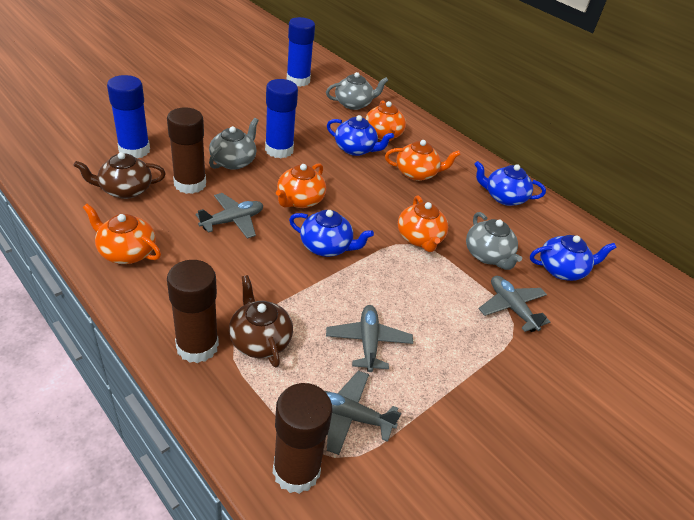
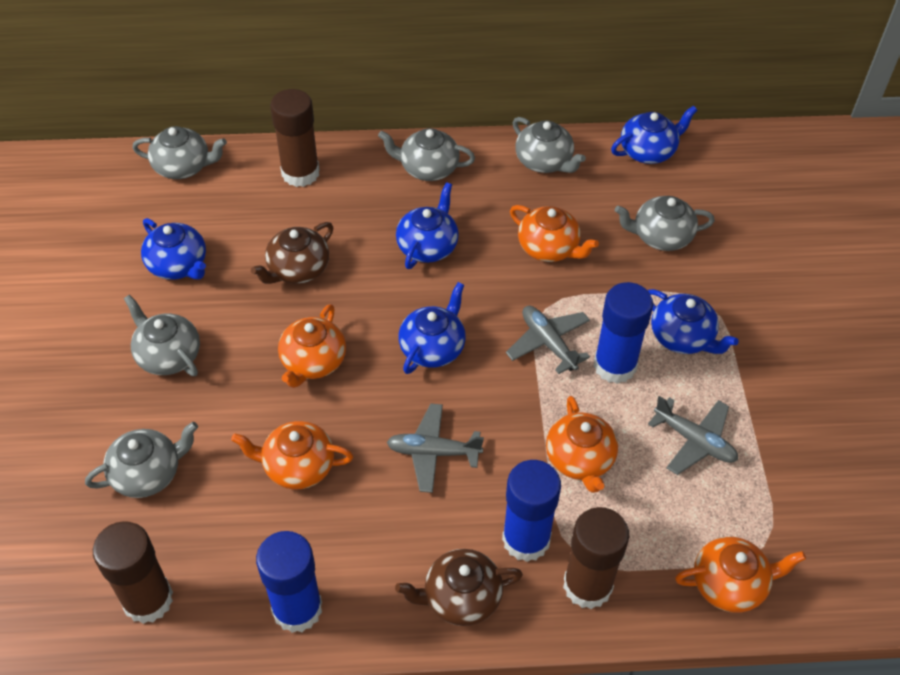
blue teapot: [289,210,374,257] [327,115,394,156] [474,161,546,206] [530,235,616,281] = 4 -> [141,218,206,280] [396,182,459,269] [399,282,466,374] [611,106,698,164] [647,289,739,354] = 5
grey plane: [196,193,263,239] [325,371,401,455] [326,305,413,372] [479,276,550,332] = 4 -> [387,403,484,493] [506,306,590,374] [648,396,738,475] = 3
grey teapot: [209,118,259,170] [326,72,388,110] [466,212,522,270] = 3 -> [85,422,198,498] [124,295,200,376] [132,126,227,179] [378,128,475,181] [513,117,586,173] [615,196,715,251] = 6

